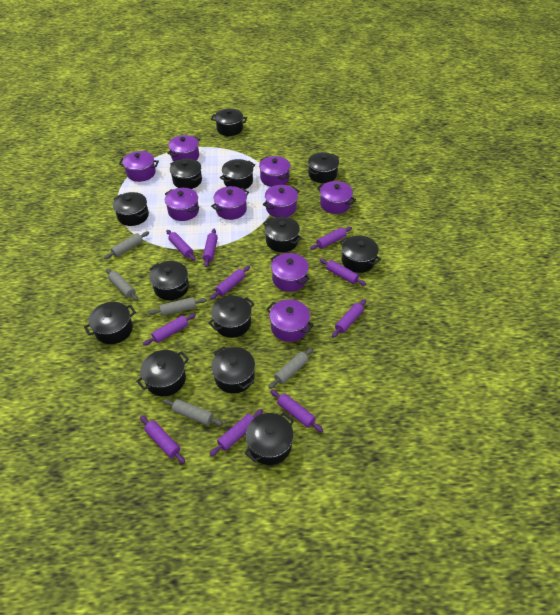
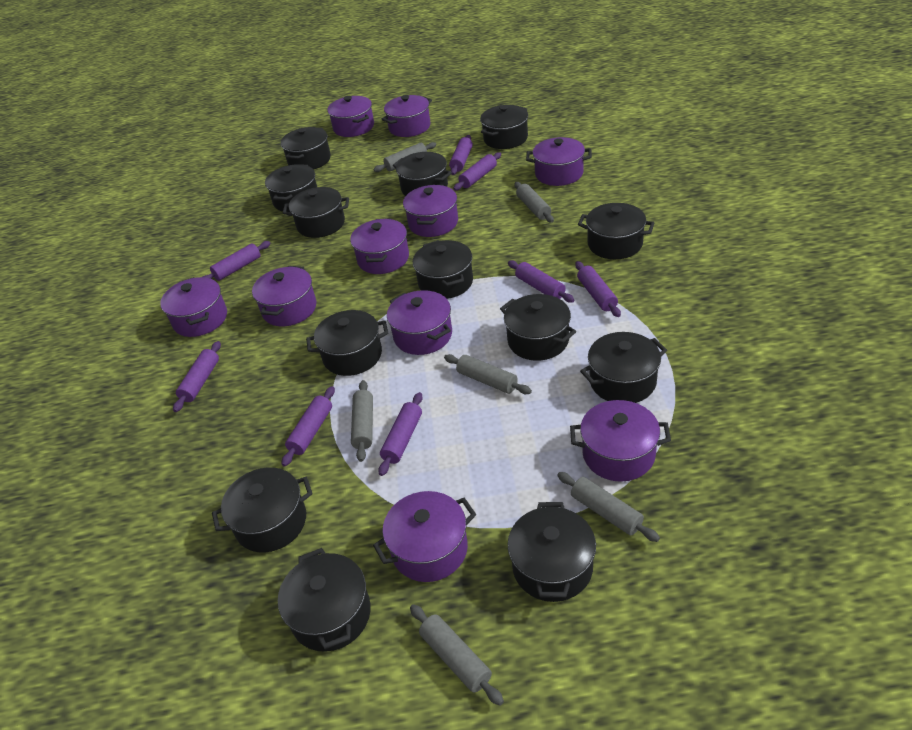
grey rolling pin: [104,231,149,259] [106,269,139,301] [149,297,207,316] [163,399,223,426] [269,348,313,389] = 5 -> [351,380,373,462] [373,142,436,172] [410,604,504,706] [444,354,532,394] [514,182,554,223] [557,472,660,542] = 6
purple pot: [119,151,159,182] [165,188,199,221] [167,135,200,161] [211,186,249,220] [259,156,290,187] [263,185,299,217] [266,299,314,342] [270,253,310,291] [317,181,356,214] = 9 -> [160,277,227,337] [252,266,316,326] [327,96,374,137] [350,218,409,274] [373,491,476,582] [381,95,432,137] [387,290,452,355] [403,185,458,237] [526,137,592,186] [570,400,671,482] = 10
purple rolling pin: [140,416,185,464] [143,313,196,346] [166,230,196,261] [203,229,218,267] [210,266,250,300] [210,409,263,456] [270,390,323,432] [310,227,352,250] [319,259,366,286] [332,299,366,338] = 10 -> [173,341,221,412] [203,241,271,281] [282,386,335,467] [378,392,423,476] [449,135,473,175] [453,152,501,191] [508,260,574,303] [575,261,621,317] = 8

